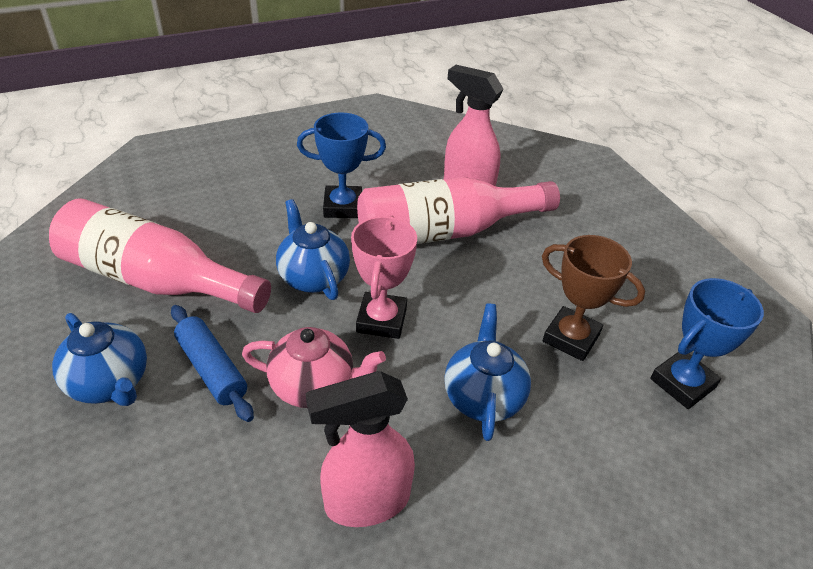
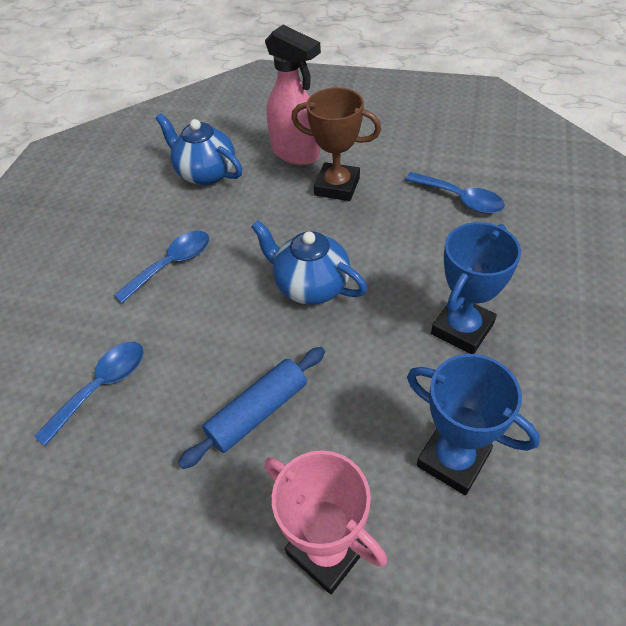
blue spoon: none = 0 -> [34,342,144,446] [114,231,209,303] [405,172,505,214] = 3
blue teapot: [52,313,147,406] [276,199,350,300] [444,304,531,441] = 3 -> [156,113,242,185] [251,220,367,305] = 2
pink bottle: [49,198,271,313] [357,177,560,244] = 2 -> none = 0
pink spray bottle: [306,371,415,527] [444,65,504,186] = 2 -> [265,25,321,165] = 1
pink teapot: [242,327,386,408] = 1 -> none = 0

